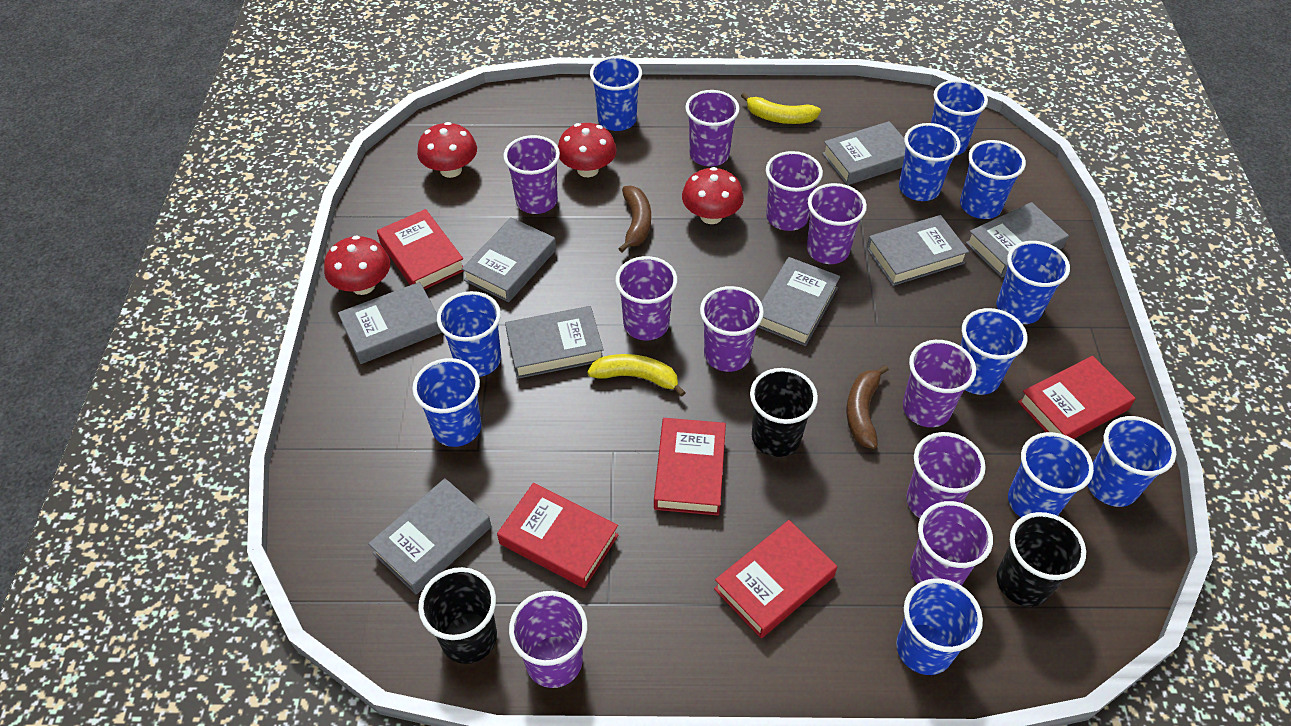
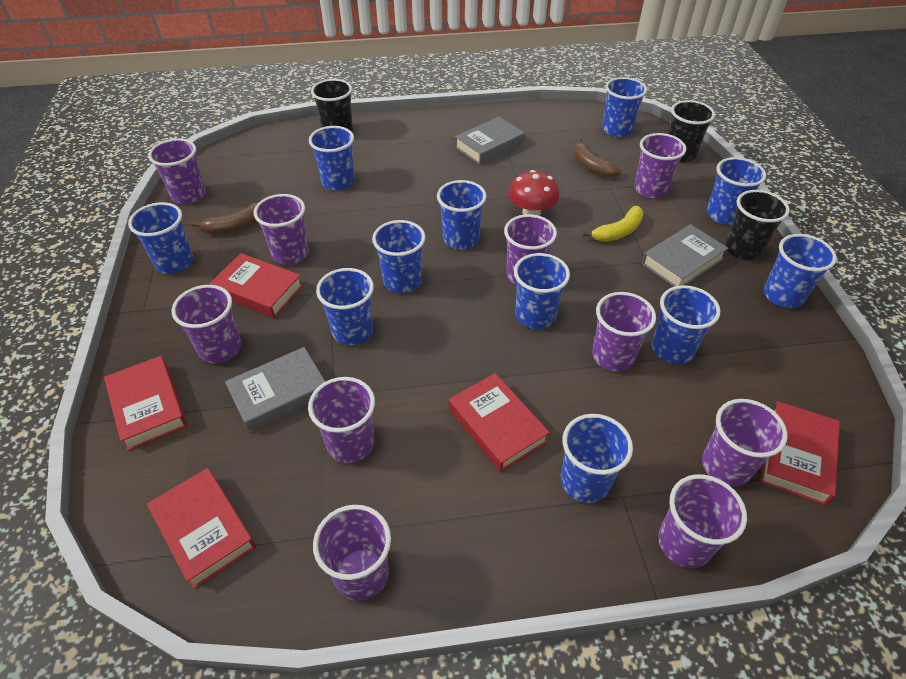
grey book: [338,282,442,364] [368,478,492,594] [462,217,556,302] [505,306,604,379] [758,257,840,346] [822,121,905,185] [867,215,969,286] [966,202,1069,278] = 8 -> [225,347,326,432] [455,117,525,165] [642,224,728,287] = 3
red mushroom: [324,235,390,295] [417,122,477,178] [558,123,617,177] [682,167,744,224] = 4 -> [508,170,560,216] = 1
yellow banana: [587,354,686,397] [741,92,821,124] = 2 -> [582,206,644,242] = 1

